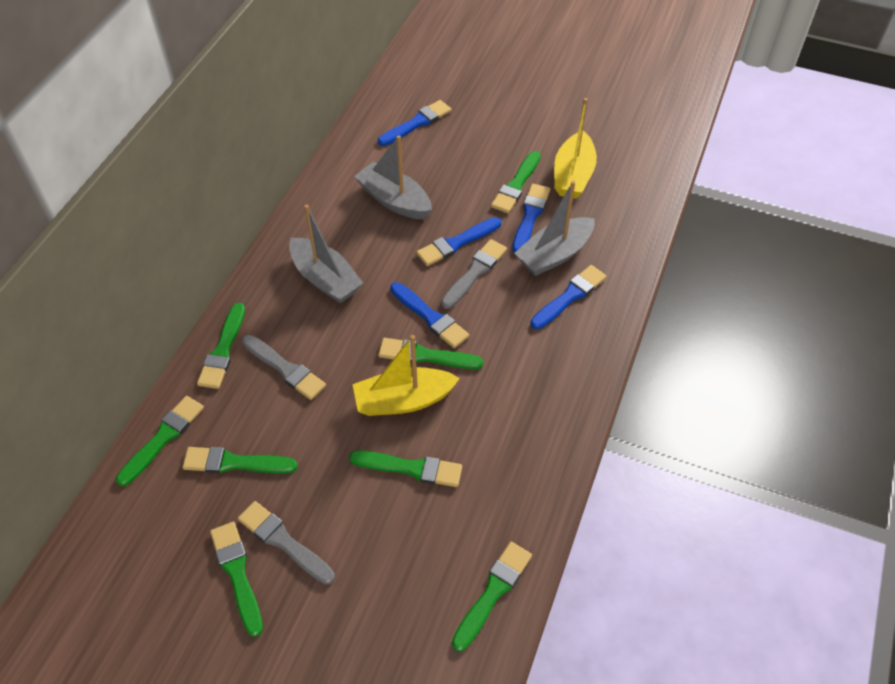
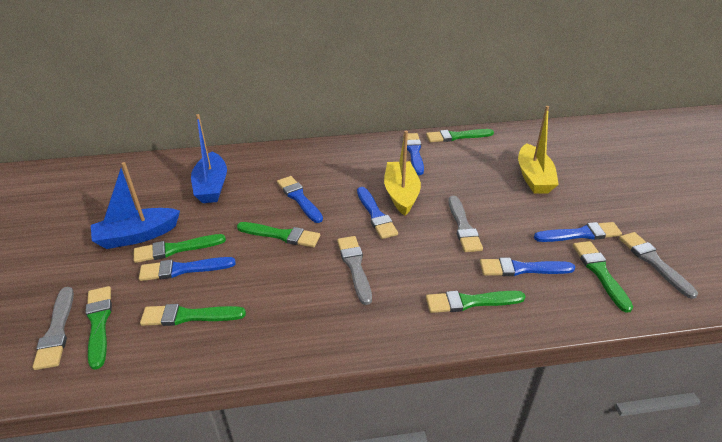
blue boat: none = 0 -> [91,162,180,249] [191,114,227,203] = 2
blue brush: [378,100,451,146] [390,282,469,348] [416,217,501,266] [512,184,550,253] [530,265,607,329] = 5 -> [139,257,236,281] [277,176,323,223] [357,187,398,239] [403,133,424,175] [480,258,575,276] [534,222,622,242] = 6
green brush: [116,396,204,487] [182,447,298,473] [197,303,245,389] [210,522,263,637] [349,450,462,487] [378,338,483,369] [452,542,532,652] [491,151,541,213] = 8 -> [85,286,112,370] [134,234,226,263] [140,304,246,326] [237,222,320,247] [426,129,494,142] [426,291,526,313] [573,241,633,313] = 7
grey boat: [289,205,363,303] [354,135,432,219] [514,181,595,276] = 3 -> none = 0
grey brush: [238,501,335,585] [242,335,326,400] [441,239,507,309] = 3 -> [33,287,74,370] [337,236,372,305] [449,196,483,252] [619,232,698,299] = 4

